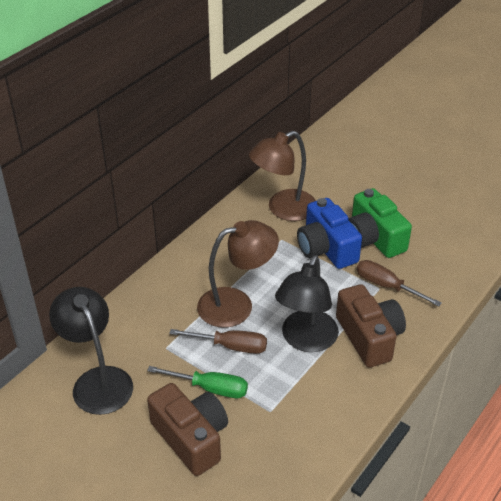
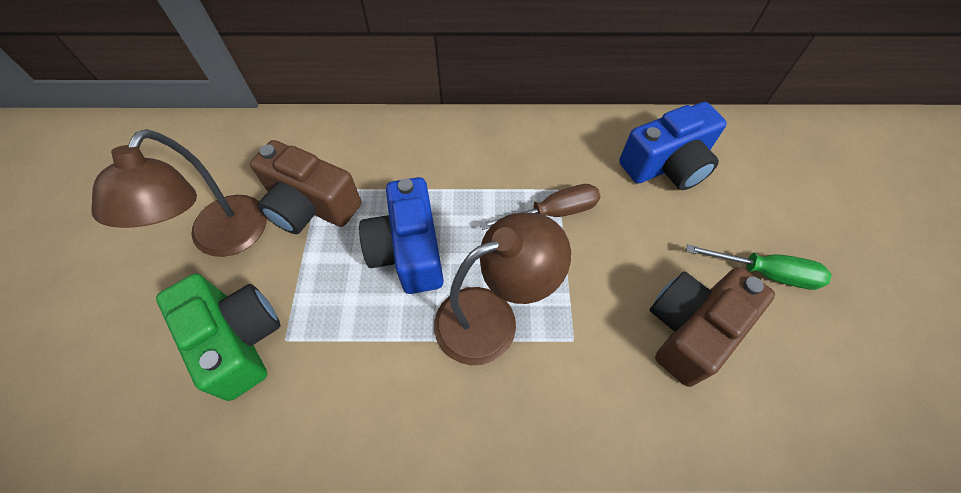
black lamp: [49,287,133,415] [275,255,339,352] = 2 -> none = 0
blue camera: [297,198,362,269] = 1 -> [359,177,444,294] [619,102,727,190] = 2
brown screwdriver: [169,329,267,354] [357,260,442,307] = 2 -> [479,184,601,230] = 1

